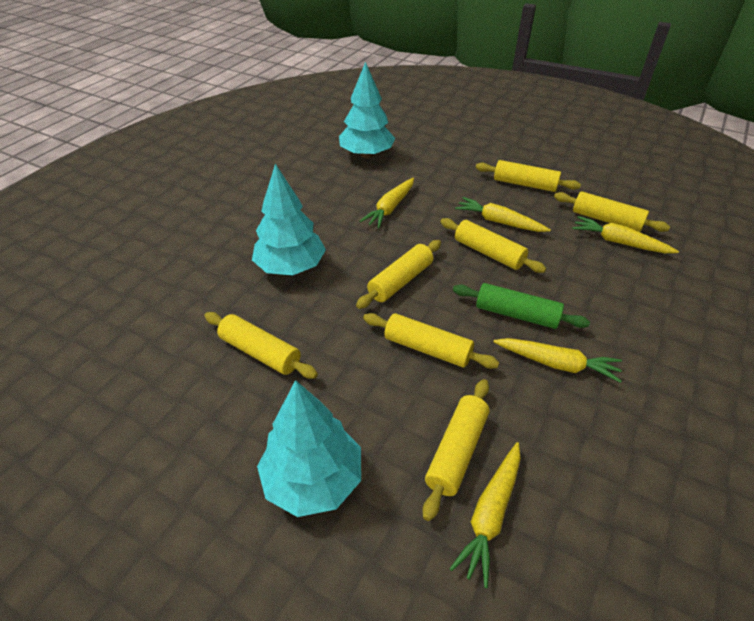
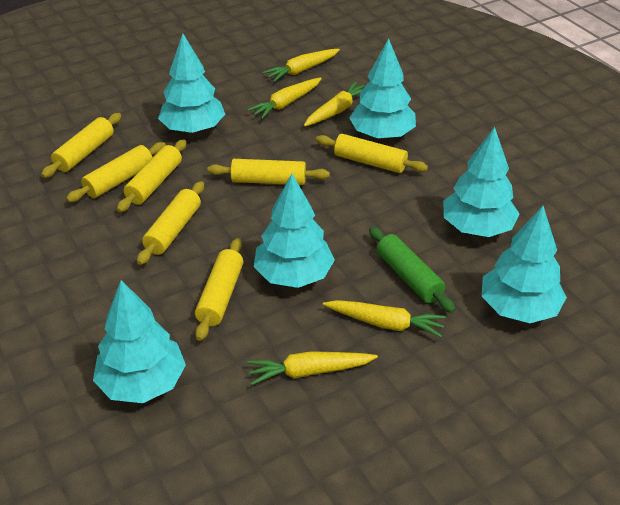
turquoise tree: [252,164,326,275] [257,380,361,517] [339,62,395,158] = 3 -> [93,280,186,403] [158,33,225,134] [254,173,335,288] [349,38,416,140] [443,127,519,237] [481,206,567,323] = 6

